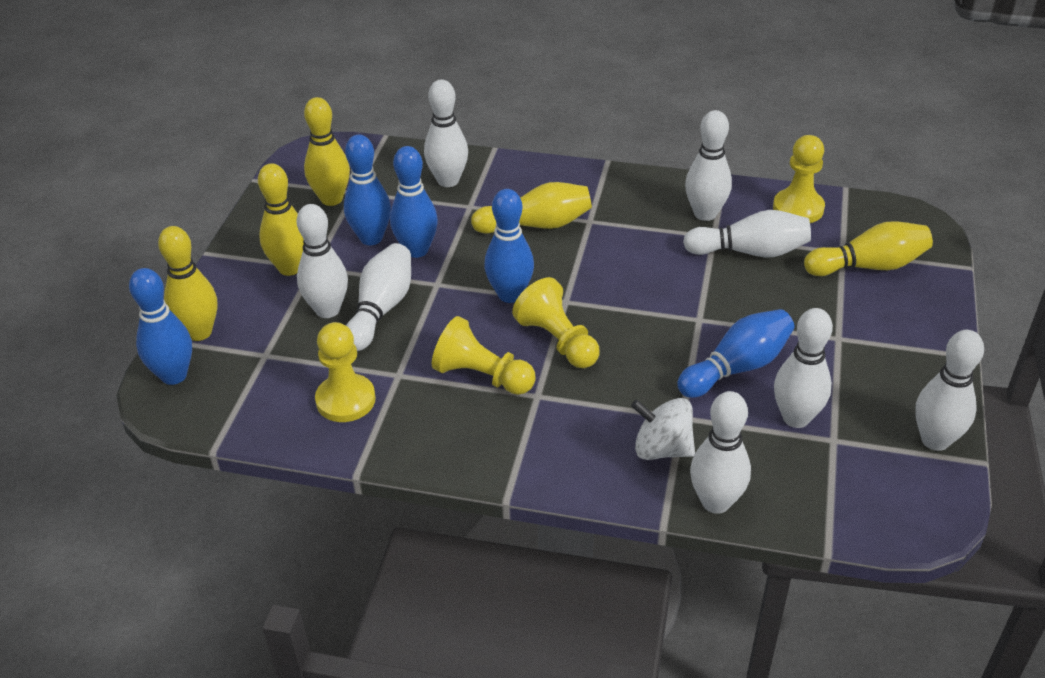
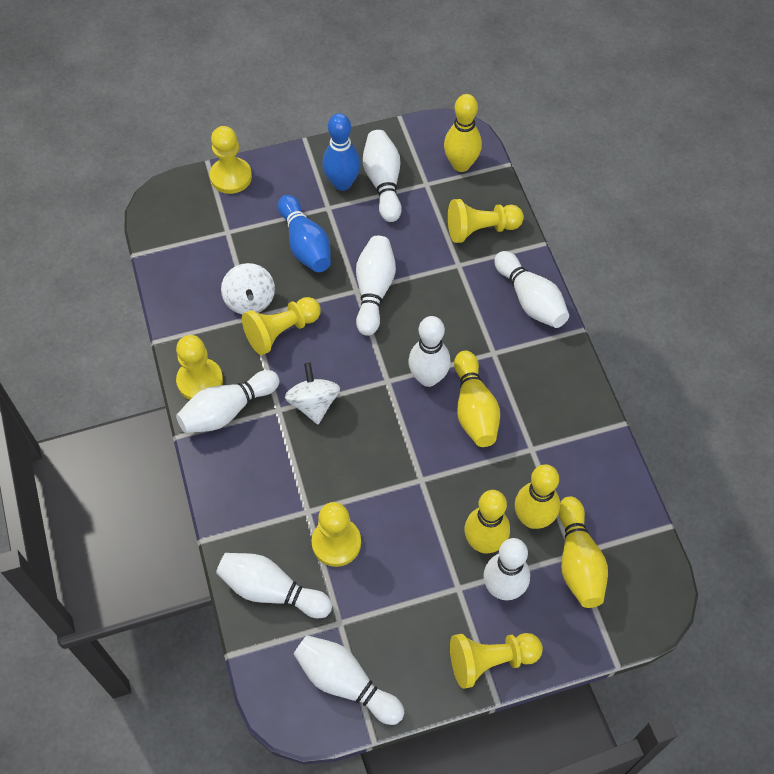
blue bowling pin: [129,268,192,385] [344,135,391,245] [390,146,438,258] [484,189,534,303] [677,309,795,398] = 5 -> [278,195,331,272] [322,113,361,191] = 2
white spinning top: [631,398,695,460] = 1 -> [221,263,275,314] [285,363,340,424] = 2
yellow pawn: [315,322,376,422] [432,316,536,395] [512,277,600,368] [773,135,825,223] = 4 -> [176,335,223,400] [210,126,252,194] [242,297,321,355] [311,502,361,567] [448,199,524,243] [450,633,543,689] = 6

